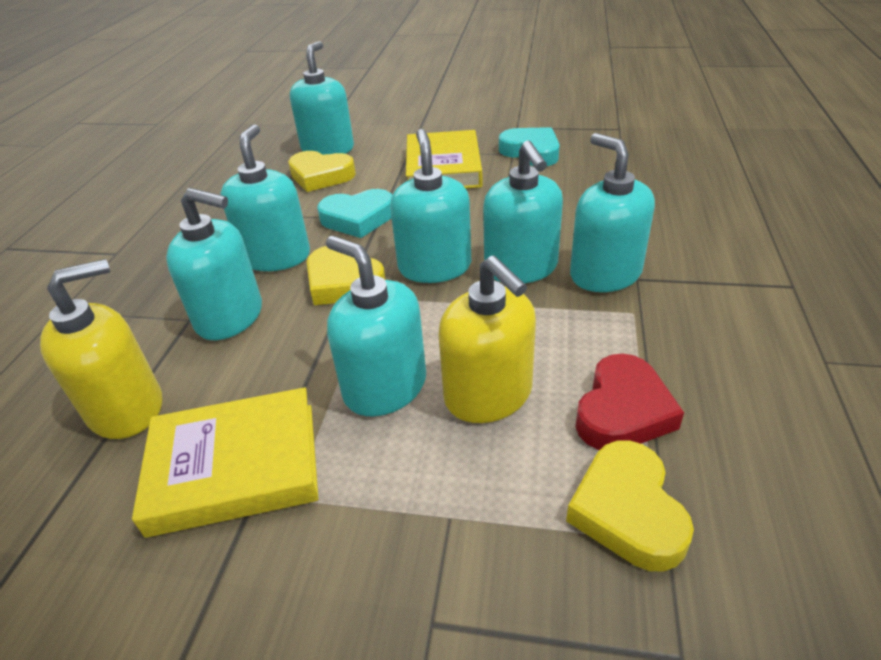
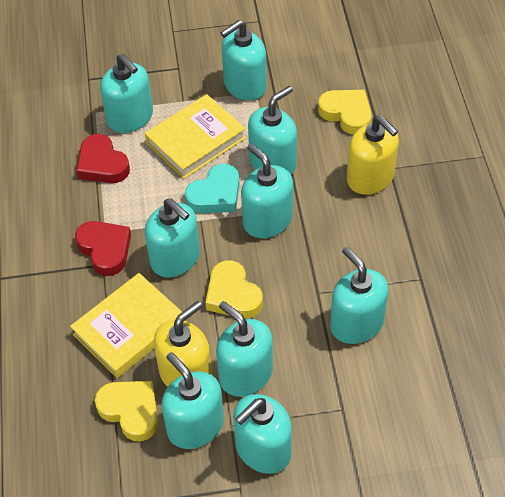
red heart: [575,354,684,450] = 1 -> [75,221,131,276] [76,134,130,183] = 2
turquoise heart: [317,189,392,238] [499,127,560,166] = 2 -> [185,164,240,213] = 1
turquoise soap dispenser: [166,188,262,340] [220,124,310,271] [290,41,354,155] [326,236,426,416] [390,129,471,283] [483,140,563,284] [570,133,655,292] = 7 -> [100,54,153,133] [145,198,200,278] [162,352,224,449] [216,301,273,397] [220,20,267,100] [233,394,292,474] [241,143,293,238] [248,86,297,174] [330,247,388,344] = 9

